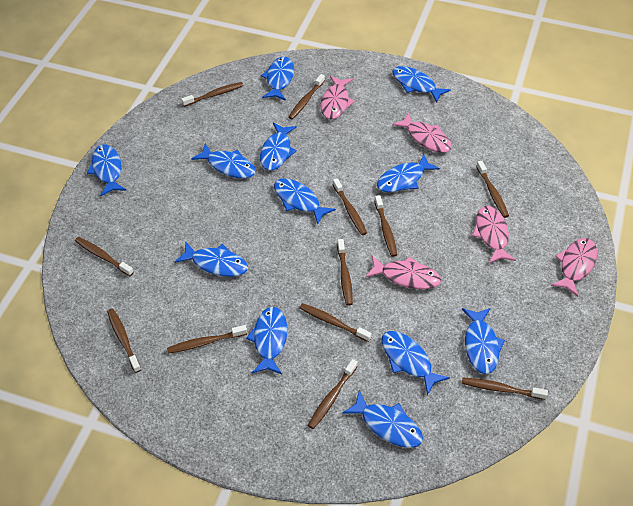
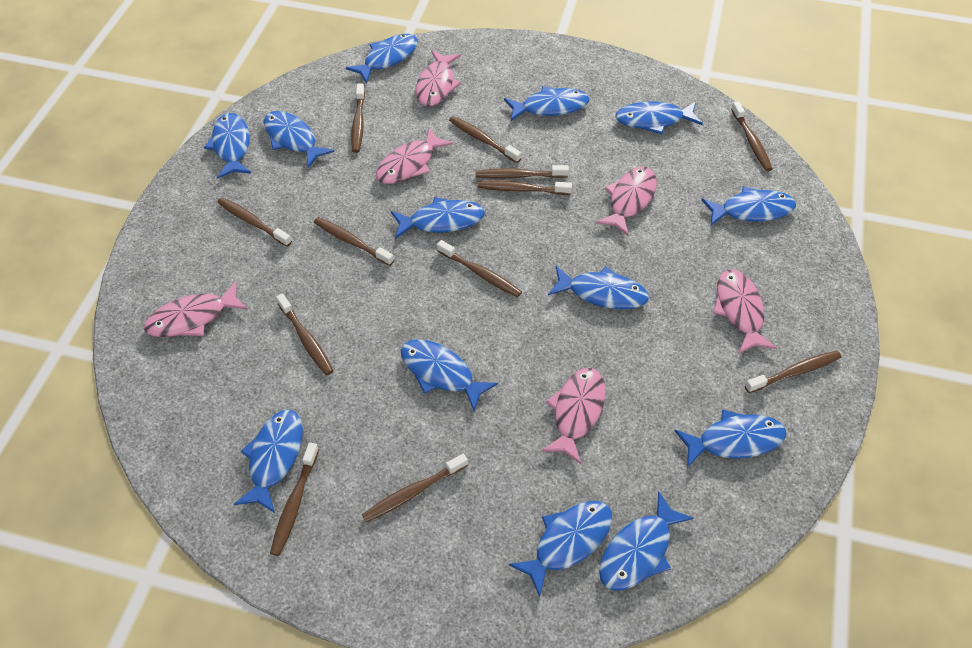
blue fish: [87,145,127,196] [175,242,248,277] [191,143,256,178] [246,307,287,374] [260,122,297,171] [261,57,294,101] [274,178,336,224] [342,390,423,448] [377,154,440,193] [381,331,450,395] [392,66,451,103] [462,308,505,374] = 12 -> [204,113,251,179] [234,410,303,513] [263,111,334,168] [346,34,418,83] [391,197,485,239] [401,339,498,412] [504,86,589,121] [509,501,612,597] [548,266,649,309] [599,491,694,591] [615,101,703,134] [675,409,786,467] [701,186,796,225] = 13
pink fish: [320,75,355,119] [365,255,441,289] [392,112,452,153] [472,206,516,263] [551,238,597,297] = 5 -> [144,282,248,337] [376,127,453,184] [416,50,461,107] [541,368,605,464] [596,167,657,236] [713,269,777,353] = 6

